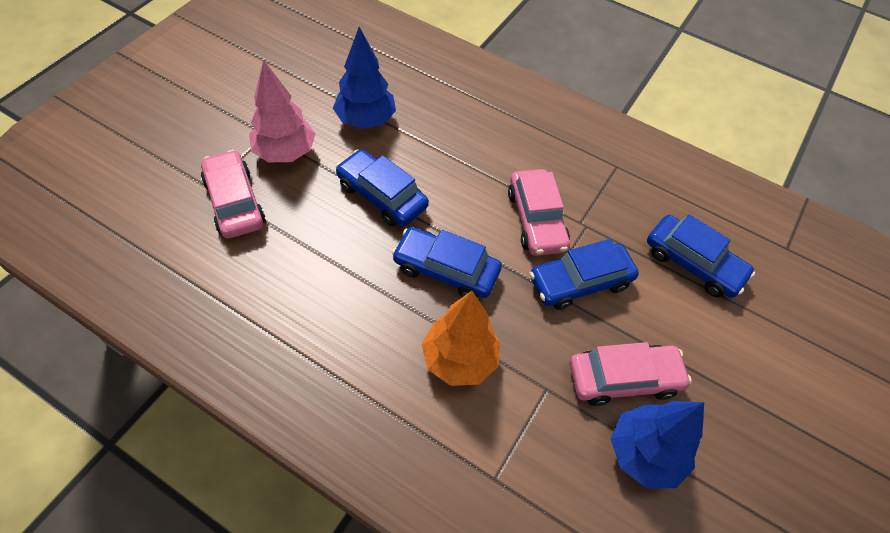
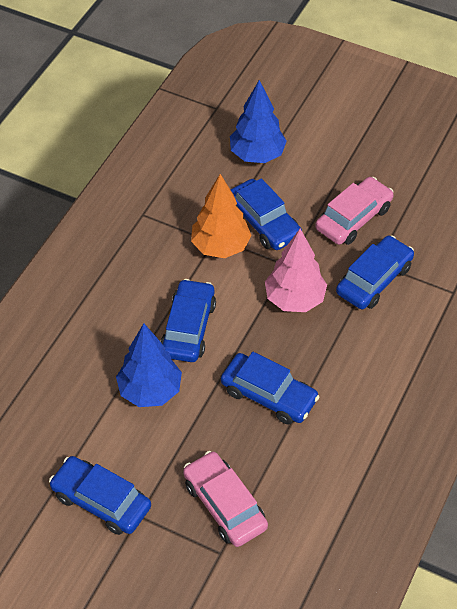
blue car: [336,149,429,227] [392,227,502,298] [530,239,639,310] [647,214,755,298] = 4 -> [49,456,151,535] [160,279,216,362] [221,352,319,425] [231,178,302,250] [336,235,414,309] = 5
pink car: [201,150,265,239] [508,169,570,256] [569,342,692,406] = 3 -> [183,451,268,547] [315,177,394,245] = 2

